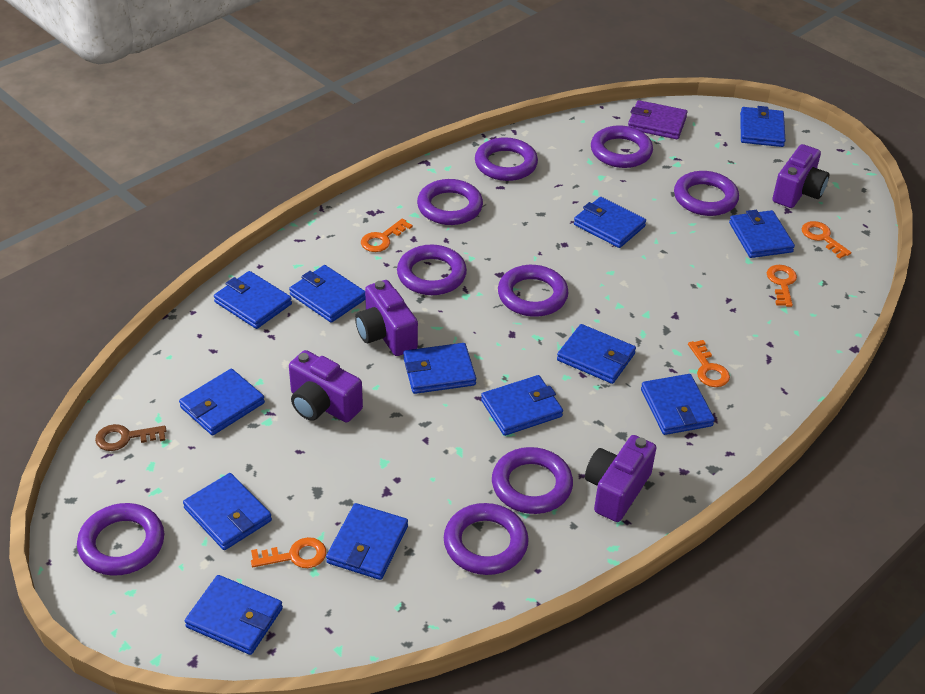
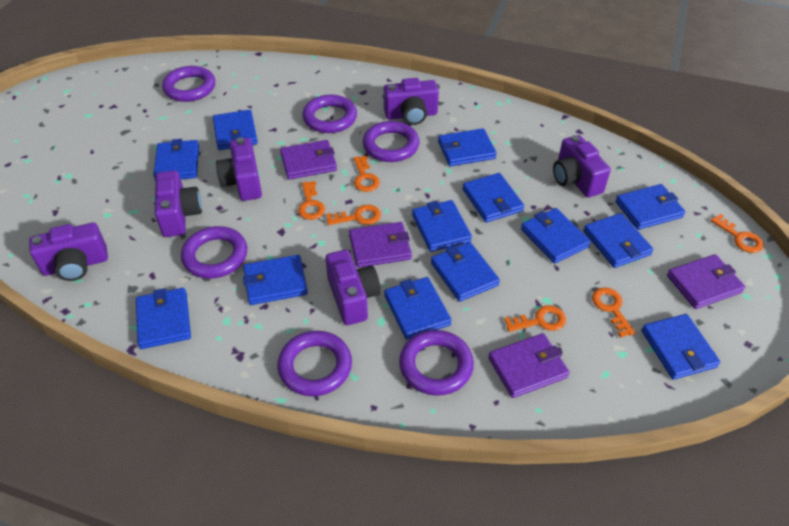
brown key: [95,424,166,451] = 1 -> none = 0
orange key: [251,537,326,568] [361,219,413,252] [688,340,730,387] [767,265,797,307] [801,221,851,259] = 5 -> [298,181,325,220] [326,205,381,225] [354,156,380,192] [504,305,566,332] [592,287,636,338] [710,214,763,253] = 6
purple camera: [289,350,363,423] [355,280,418,356] [585,435,656,522] [772,144,829,208] = 4 -> [29,222,108,281] [155,170,202,237] [216,137,262,201] [325,250,381,325] [384,78,439,125] [553,135,611,198] = 6
purple ring: [77,503,164,576] [397,245,467,295] [417,179,483,225] [444,503,529,575] [475,137,538,181] [492,447,573,514] [498,265,568,317] [591,125,653,168] [674,171,739,216] = 9 -> [162,66,215,102] [181,226,247,279] [277,331,352,396] [302,95,357,133] [363,121,419,162] [399,330,474,396] = 6
purple wallet: [628,100,687,139] = 1 -> [280,140,337,180] [349,222,412,268] [488,333,569,398] [667,254,745,309] = 4

